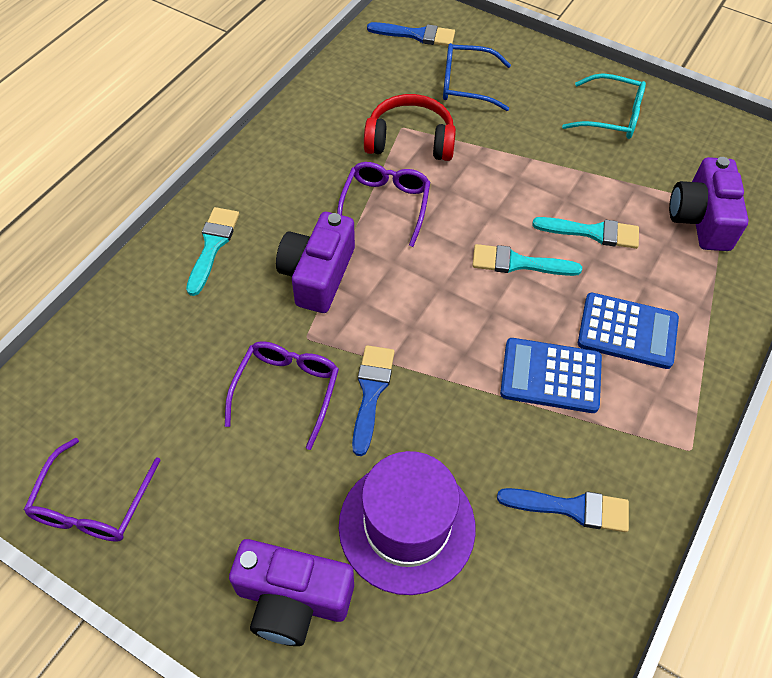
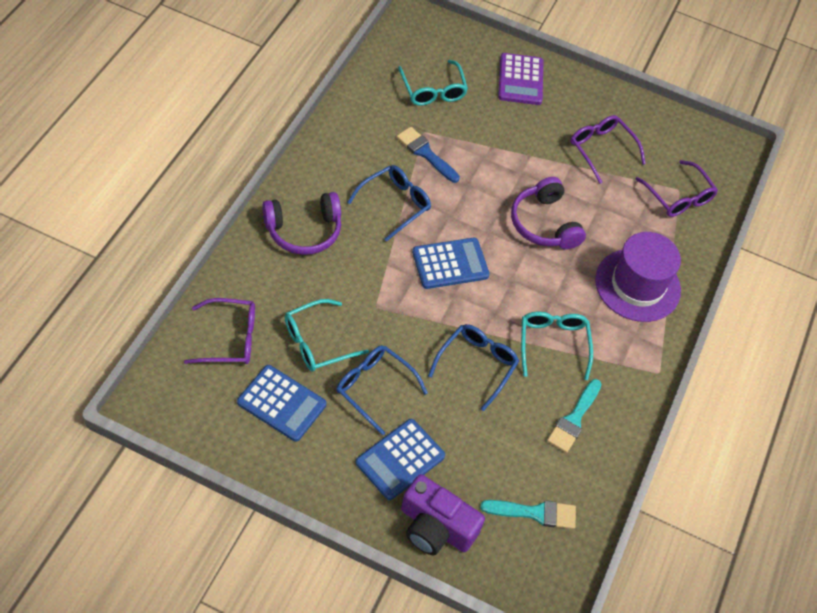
blue brush: [352,345,395,456] [367,22,455,46] [497,488,629,532] = 3 -> [397,127,460,183] = 1
blue calculator: [500,338,602,413] [578,293,679,369] = 2 -> [237,365,327,442] [356,419,445,500] [412,238,490,289] = 3
blue glasses: [443,43,511,111] = 1 -> [336,345,428,436] [347,165,431,242] [428,324,519,411] = 3
purple calculator: none = 0 -> [498,53,544,105] = 1
purple camera: [229,539,354,646] [276,212,355,313] [669,157,749,251] = 3 -> [401,474,485,555] = 1
purple headphones: none = 0 -> [262,192,341,255] [511,177,586,250] = 2
red headphones: [364,94,456,161] = 1 -> none = 0
turquoise brush: [186,207,239,296] [472,244,582,276] [532,217,639,249] = 3 -> [480,500,576,529] [547,379,601,453] = 2
turquoise glasses: [562,73,646,139] = 1 -> [285,299,369,371] [398,60,468,106] [521,312,593,380] = 3

